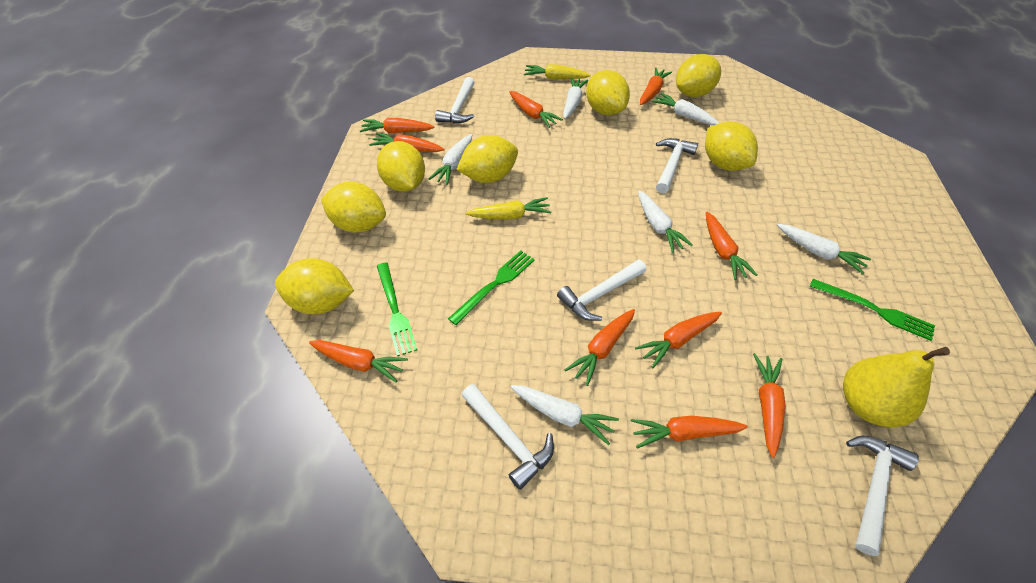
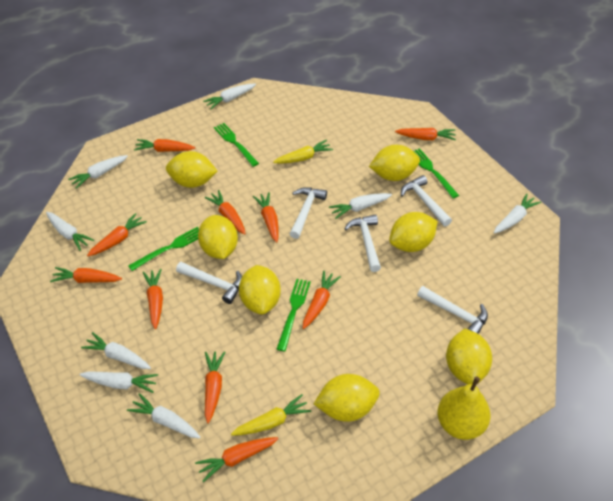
green fork: [377,262,417,356] [448,251,535,325] [810,279,935,341] = 3 -> [128,227,199,271] [214,123,259,167] [277,279,311,351] [413,148,459,198] = 4
white carrot: [429,134,472,185] [511,385,619,445] [563,77,588,119] [638,190,693,252] [652,93,719,125] [777,224,871,274] = 6 -> [46,212,94,251] [68,155,128,189] [79,371,158,393] [81,332,151,369] [127,393,200,439] [203,84,256,109] [329,193,392,219] [494,194,541,233] = 8

